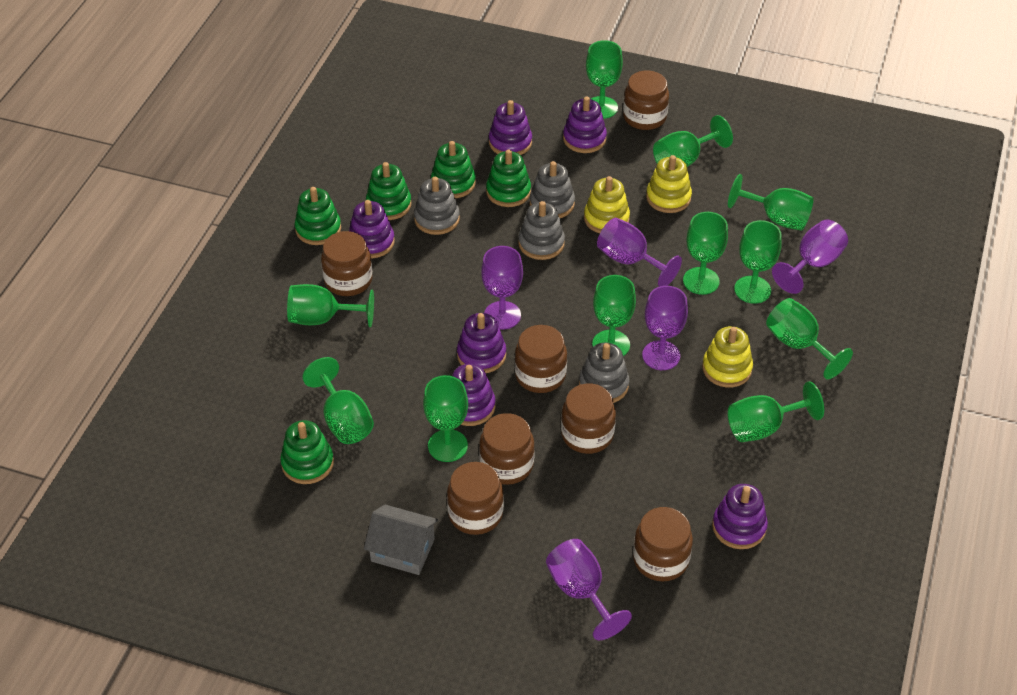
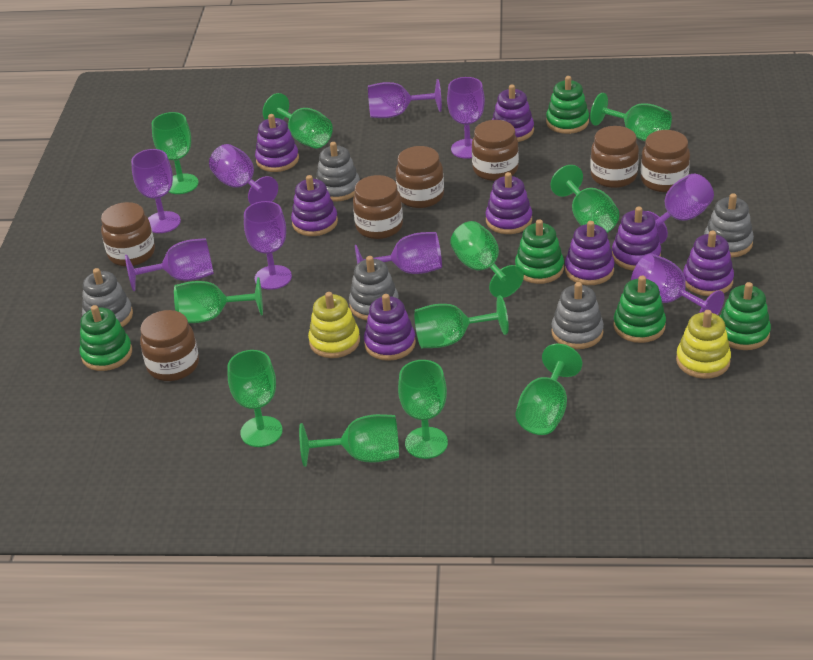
grey house: [364,504,438,575] = 1 -> none = 0
grey stacking toy: [414,177,460,235] [518,201,565,260] [530,161,575,218] [579,343,629,403] = 4 -> [82,268,133,327] [316,142,360,202] [349,256,399,320] [551,282,604,349] [704,193,754,257] = 5
purple goblet: [481,246,523,330] [546,539,632,640] [597,218,682,287] [642,286,688,370] [772,219,848,294] = 5 -> [125,238,214,291] [131,149,181,233] [209,144,278,205] [244,201,292,290] [355,232,442,274] [368,79,442,118] [447,77,485,159] [631,253,724,315] [646,174,714,244] = 9
purple stacking toy: [349,200,395,259] [452,364,495,426] [457,313,506,373] [489,100,532,155] [563,97,607,153] [712,484,768,549] = 6 -> [255,114,299,172] [291,175,338,236] [364,294,416,361] [485,172,532,234] [492,85,534,142] [565,221,614,285] [612,207,661,271] [683,231,734,296] = 8
yellow stacking toy: [584,176,630,233] [646,155,692,213] [702,326,753,387] = 3 -> [308,292,360,358] [676,310,731,379] = 2

